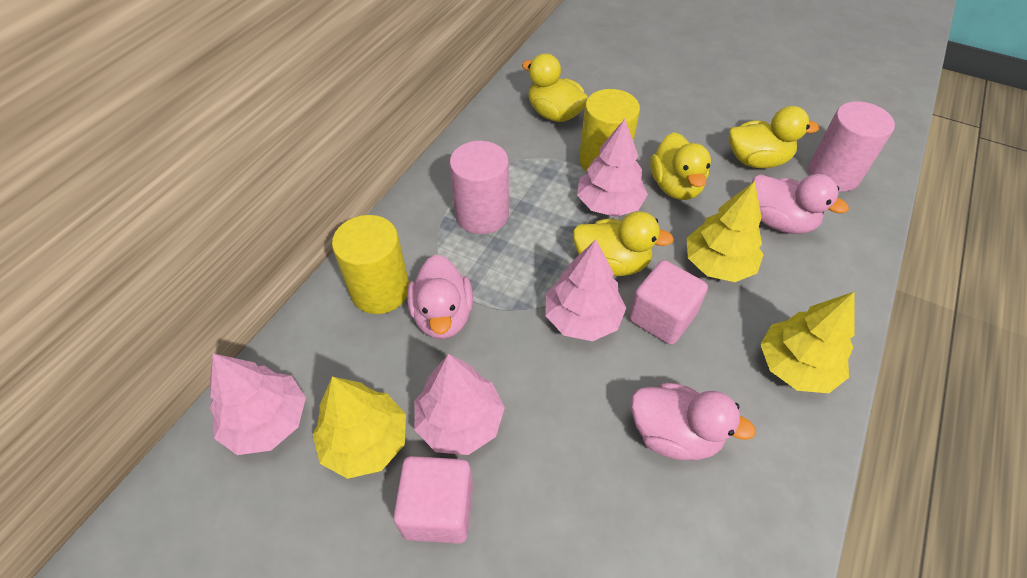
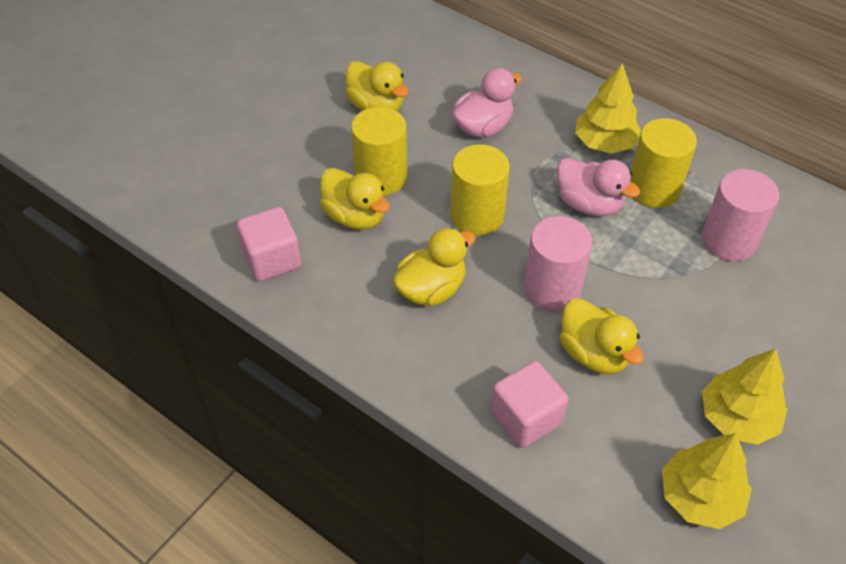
pink duck: [407,255,473,339] [631,382,756,460] [752,174,849,234] = 3 -> [452,68,522,138] [557,158,641,216] = 2
pink tree: [210,353,306,455] [414,354,505,455] [545,239,626,341] [577,119,648,217] = 4 -> none = 0
yellow cylinder: [332,215,409,314] [579,89,640,173] = 2 -> [351,107,407,196] [451,144,510,235] [630,118,697,208] = 3

